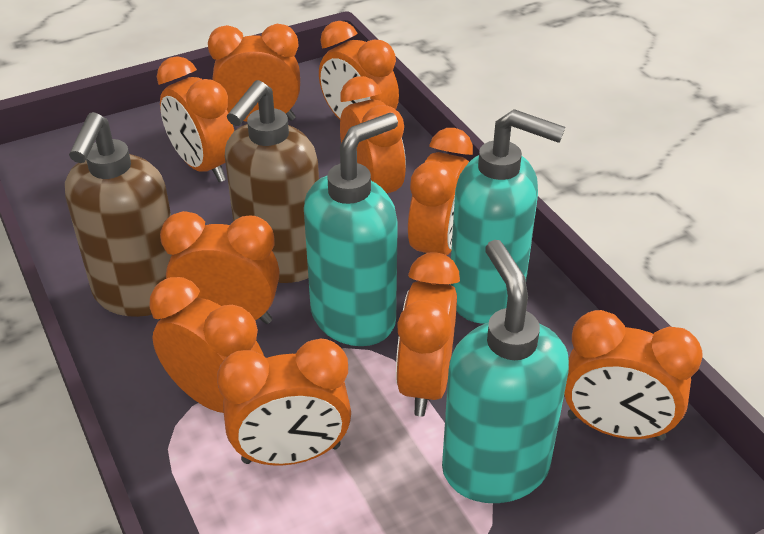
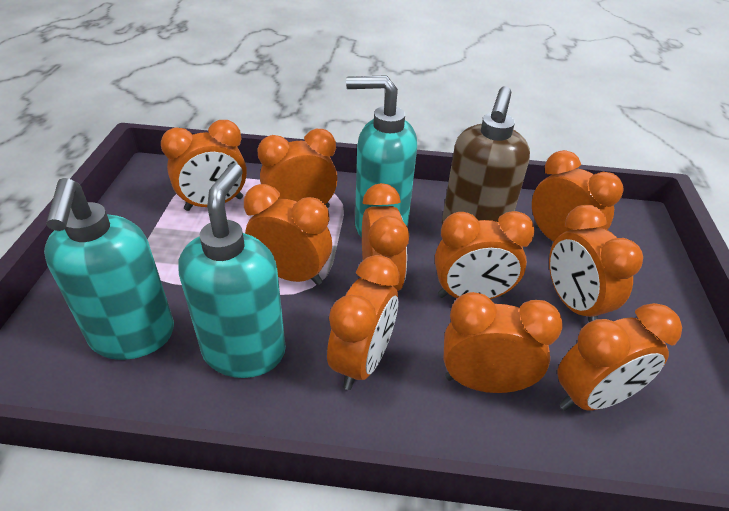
brown soap dispenser: [65,112,171,317] [225,80,319,283] = 2 -> [442,86,530,224] = 1

